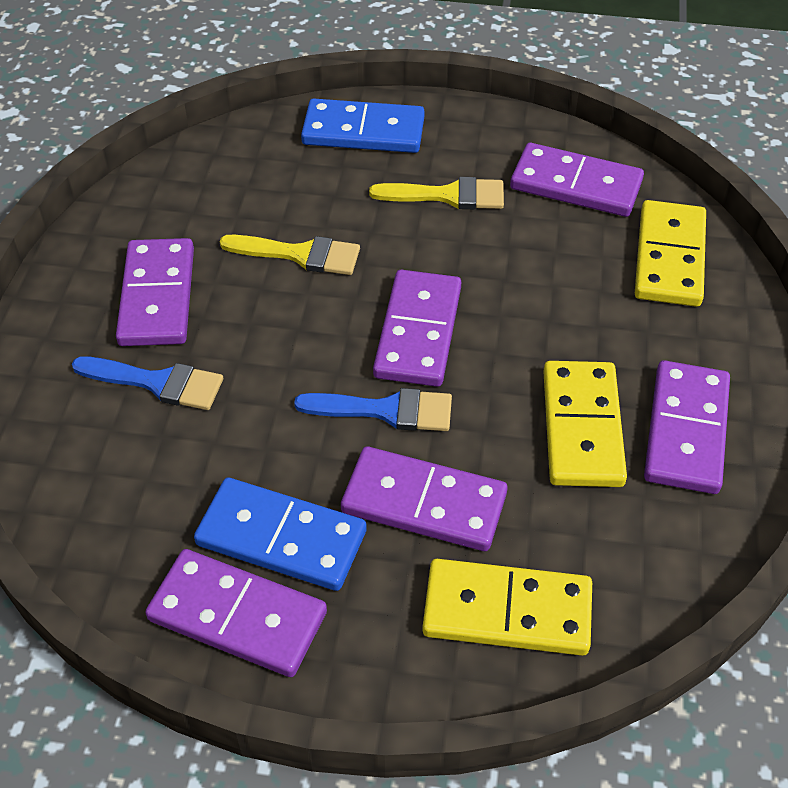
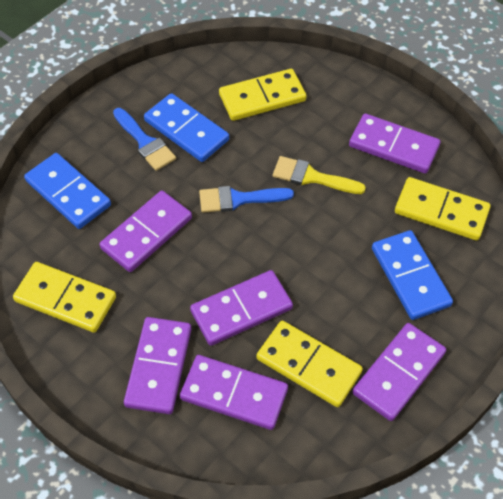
blue domino: [194,478,367,591] [301,99,425,153] = 2 -> [24,153,111,229] [144,93,229,162] [372,230,453,320] = 3
yellow brush: [219,235,360,275] [369,177,504,209] = 2 -> [273,156,366,194] = 1
yellow domino: [422,559,592,656] [543,361,627,487] [635,200,706,307] = 3 -> [13,262,116,333] [219,69,306,121] [257,321,363,407] [395,177,491,240] = 4

